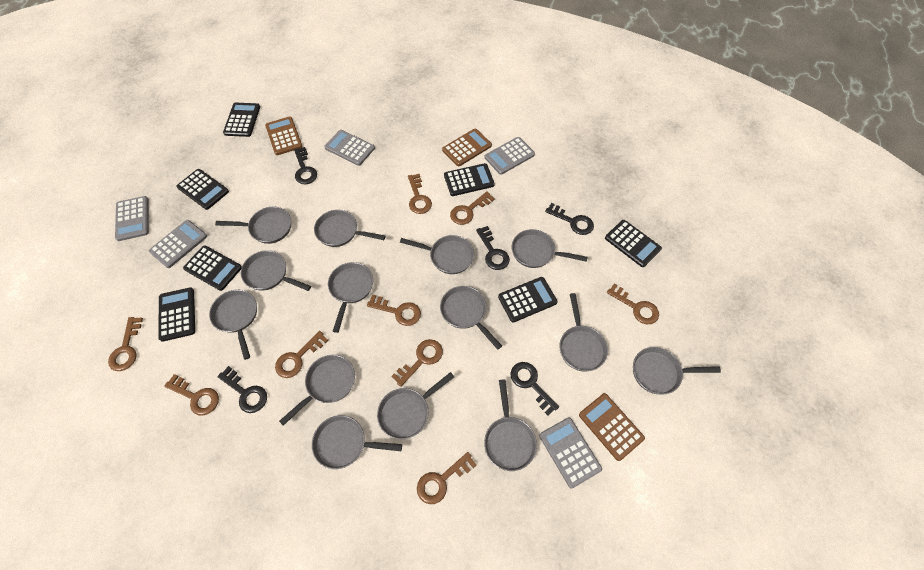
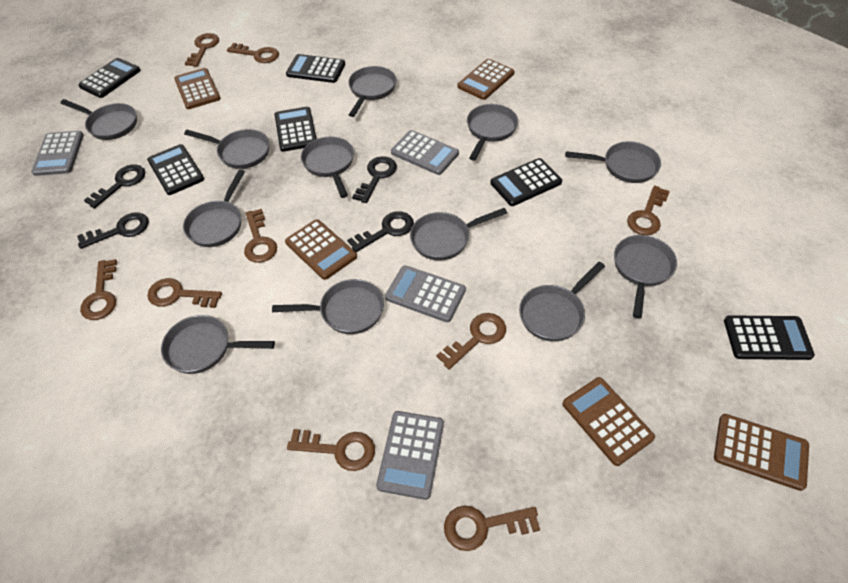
black calculator: [158,287,195,342] [176,169,229,210] [183,245,242,291] [223,103,260,137] [444,163,495,196] [498,277,558,323] [605,220,662,267] = 7 -> [78,58,141,98] [147,144,204,195] [275,107,317,152] [286,54,345,83] [490,158,562,206] [724,315,815,360] = 6
black key: [217,366,267,413] [294,147,317,184] [476,226,510,270] [511,362,559,415] [545,203,594,235] = 5 -> [77,212,149,249] [84,165,145,209] [347,211,414,252] [352,156,397,203] = 4
brown calculator: [265,117,303,155] [442,129,492,166] [579,393,645,461] = 3 -> [174,68,220,109] [285,219,357,280] [457,59,515,100] [563,377,655,466] [714,414,809,491] = 5
grey calculator: [115,196,149,241] [149,220,207,268] [324,130,375,166] [485,137,535,175] [539,417,602,488] = 5 -> [31,131,84,176] [376,411,444,500] [385,265,466,322] [391,130,459,175] = 4
grey pan: [209,290,257,360] [215,207,291,244] [241,250,311,291] [279,355,355,426] [312,415,402,469] [314,210,386,247] [328,262,373,333] [377,372,454,439] [400,235,474,274] [440,286,502,350] [484,379,537,471] [512,229,588,268] [559,293,608,371] [633,347,721,395] = 14 -> [60,99,137,140] [161,315,275,374] [183,170,245,247] [184,129,270,169] [272,279,384,334] [301,137,354,198] [348,66,396,117] [410,208,507,260] [467,104,518,161] [519,262,605,341] [565,141,661,183] [614,235,677,319] = 12

